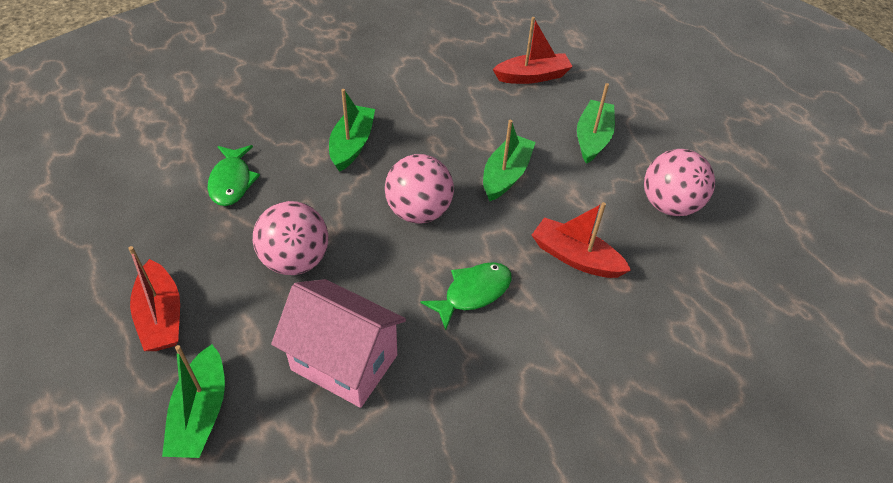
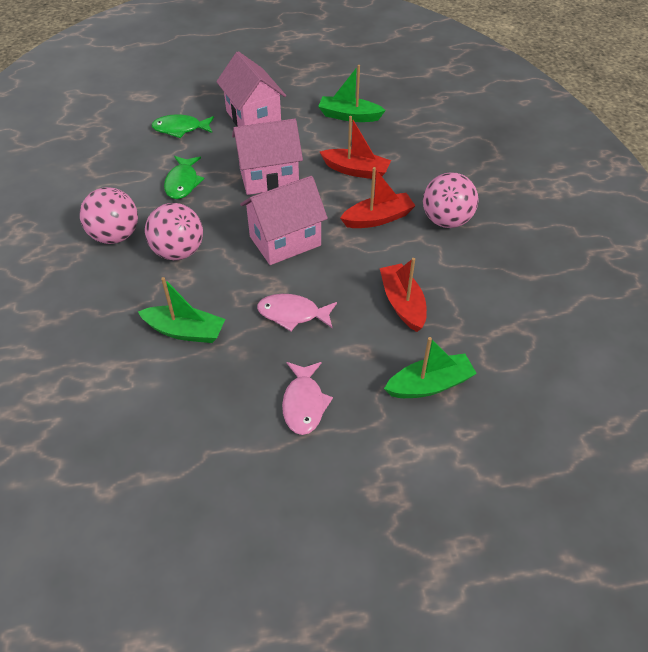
green boat: [162,344,225,458] [329,89,375,172] [483,120,536,201] [577,83,615,164] = 4 -> [138,277,225,343] [318,65,386,122] [384,337,477,398] = 3
pink fish: none = 0 -> [257,294,337,331] [282,362,333,435] = 2
pink house: [271,279,406,408] = 1 -> [216,51,286,126] [232,119,303,195] [240,176,328,265] = 3

